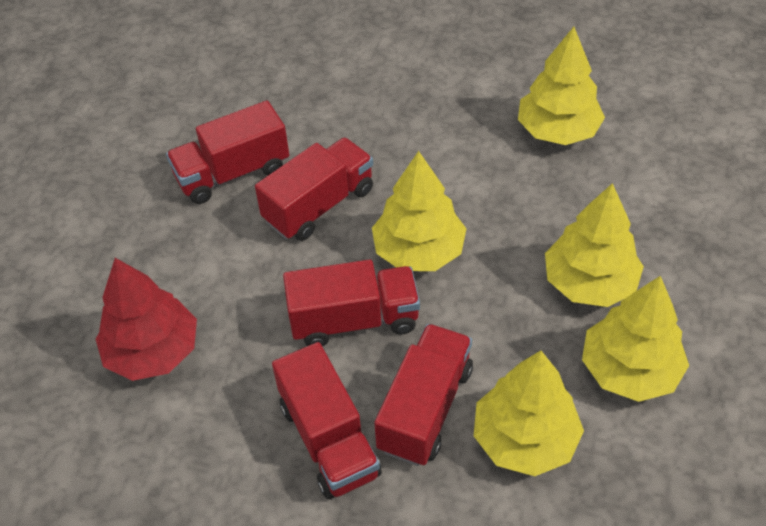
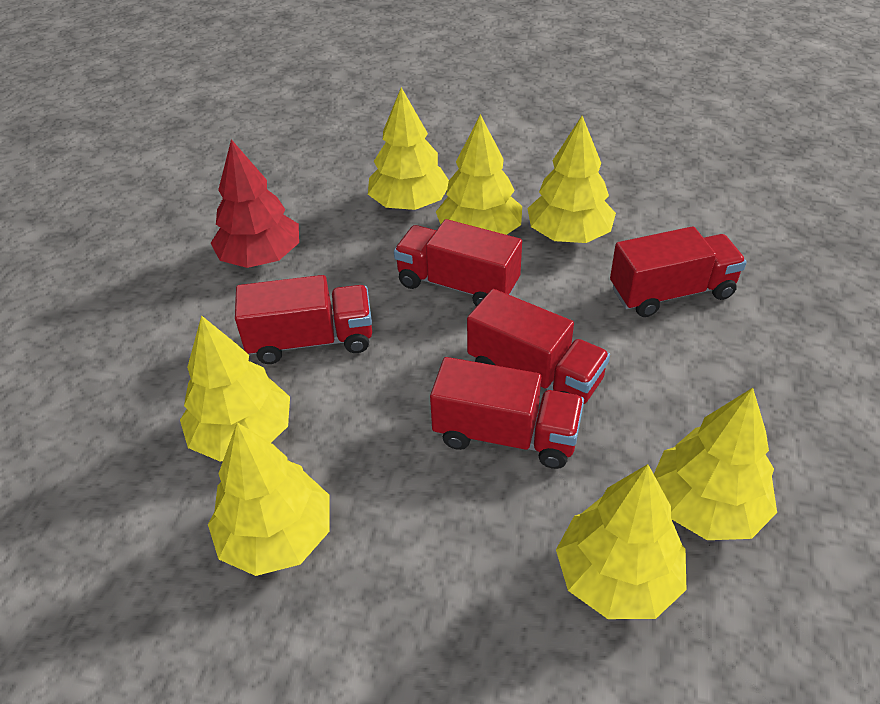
yellow tree: [372,151,467,271] [474,350,584,476] [518,27,605,145] [545,183,644,307] [582,276,689,402] = 5 -> [180,315,290,462] [208,422,330,576] [368,87,449,210] [436,114,522,235] [527,116,616,243] [556,464,687,619] [654,388,777,540] = 7

